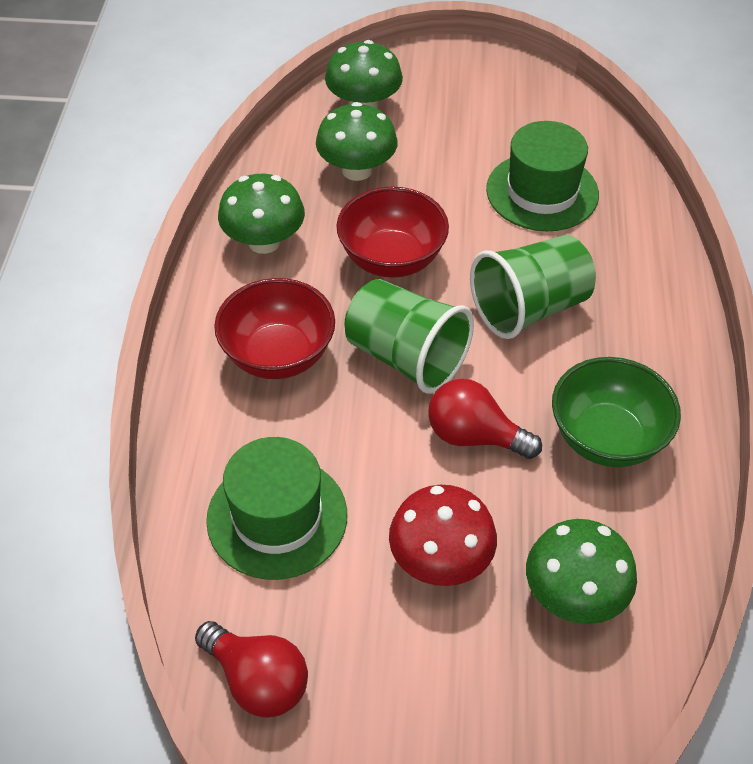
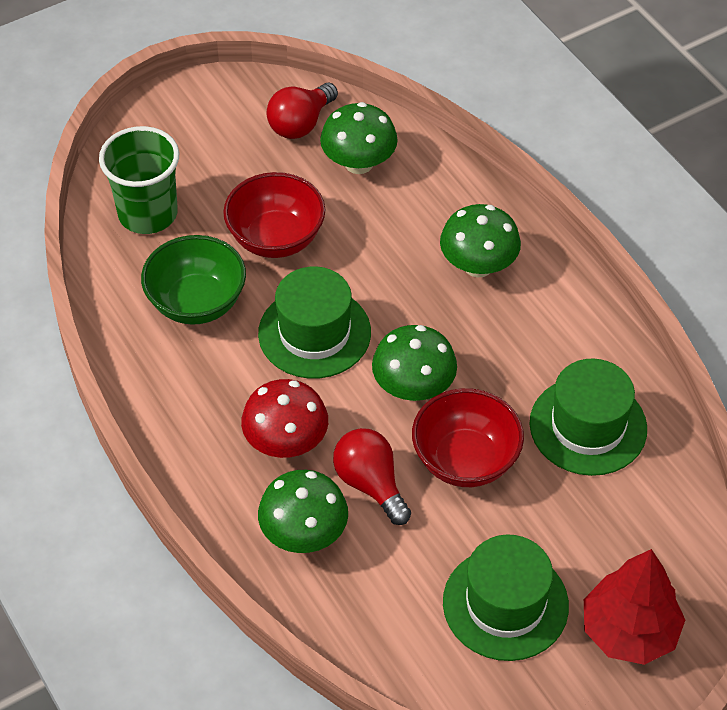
green cup: [344,279,474,394] [470,235,596,339] = 2 -> [99,126,179,234] = 1
green hat: [206,437,347,580] [486,121,599,231] = 2 -> [258,267,371,379] [443,534,569,661] [530,359,647,476] = 3
red tree: none = 0 -> [584,549,685,665] = 1

